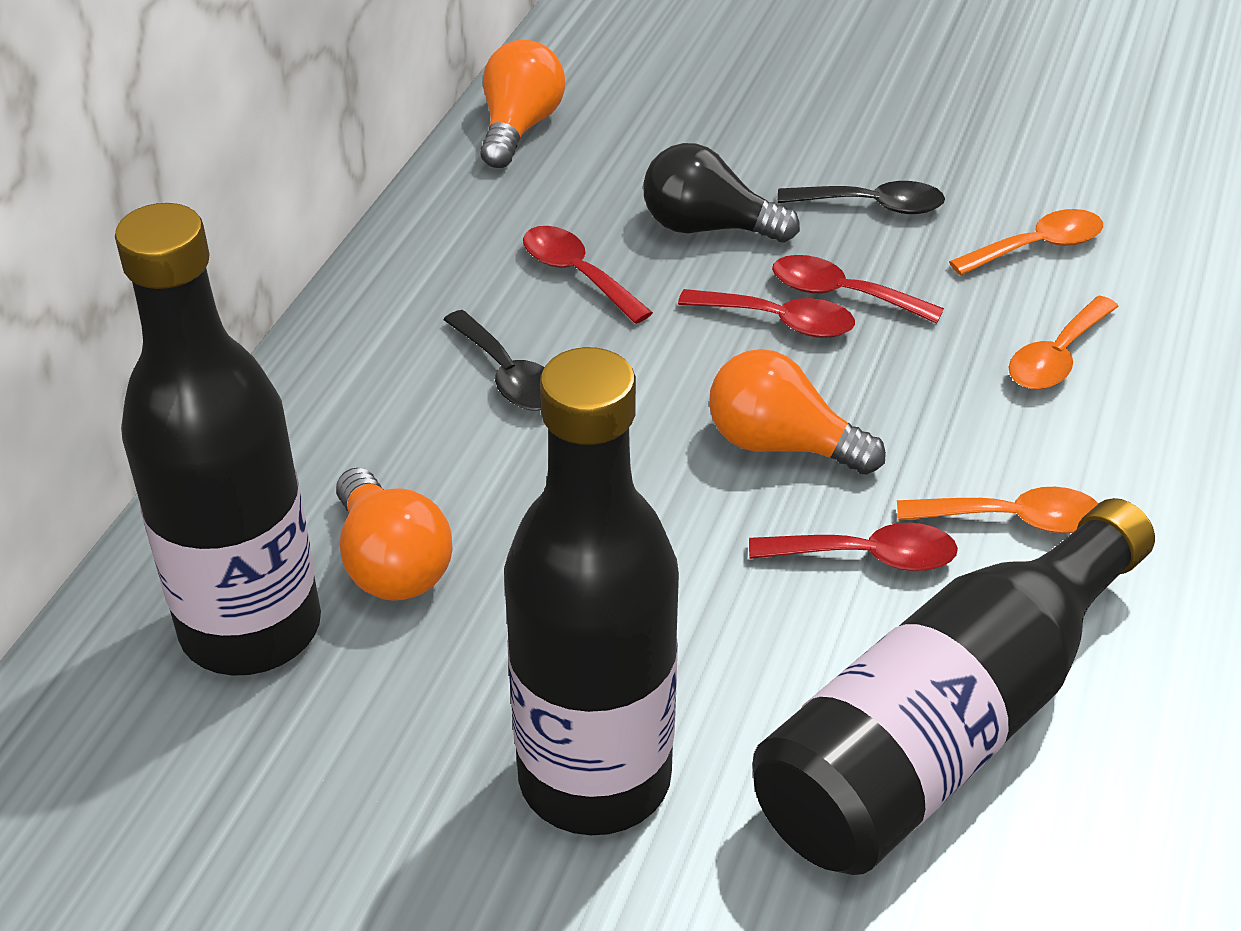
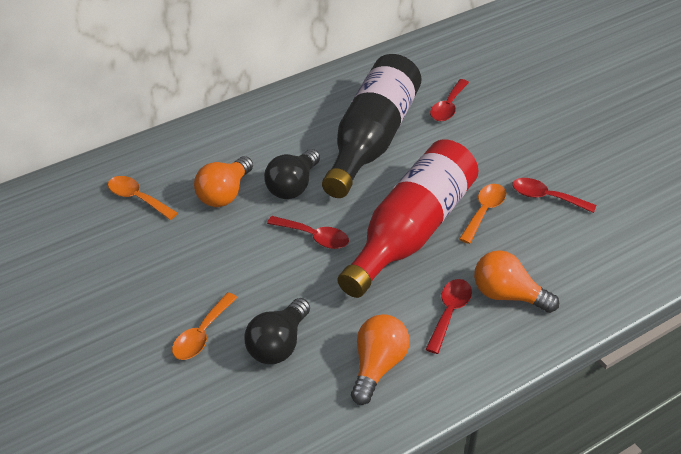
black bottle: [115,203,321,676] [504,347,679,835] [753,498,1155,875] = 3 -> [322,54,421,198] = 1
black light bulb: [643,143,800,242] = 1 -> [244,298,310,364] [264,149,320,199] = 2
black spoon: [444,310,544,411] [778,181,945,214] = 2 -> none = 0
red bottle: none = 0 -> [338,140,478,298] = 1

